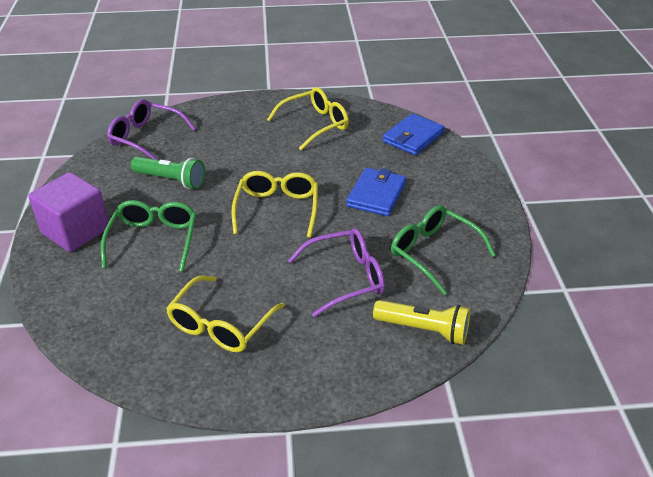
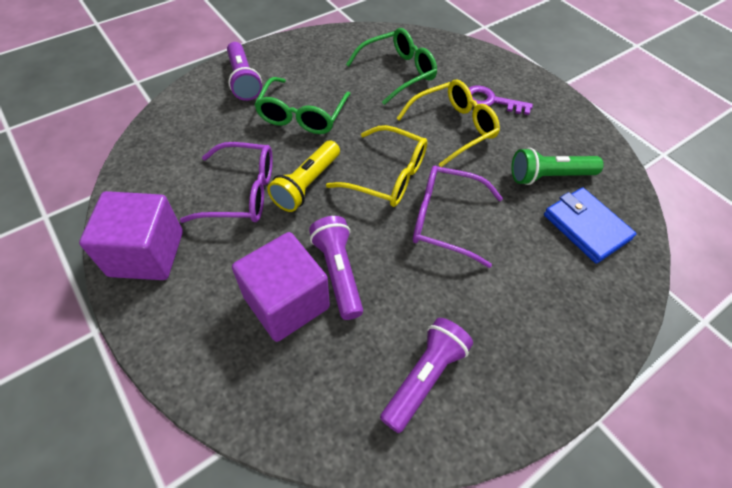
blue wallet: [346,168,406,216] [383,113,445,155] = 2 -> [544,187,636,264] = 1
purple cube: [28,172,109,252] = 1 -> [79,191,183,280] [232,232,330,342] = 2
purple flashlight: none = 0 -> [227,42,262,101] [309,216,363,320] [380,318,473,433] = 3
purple key: none = 0 -> [469,86,533,115] = 1
yellow glasses: [166,276,285,352] [231,171,318,238] [267,87,349,150] = 3 -> [326,125,427,207] [396,80,500,167] = 2

